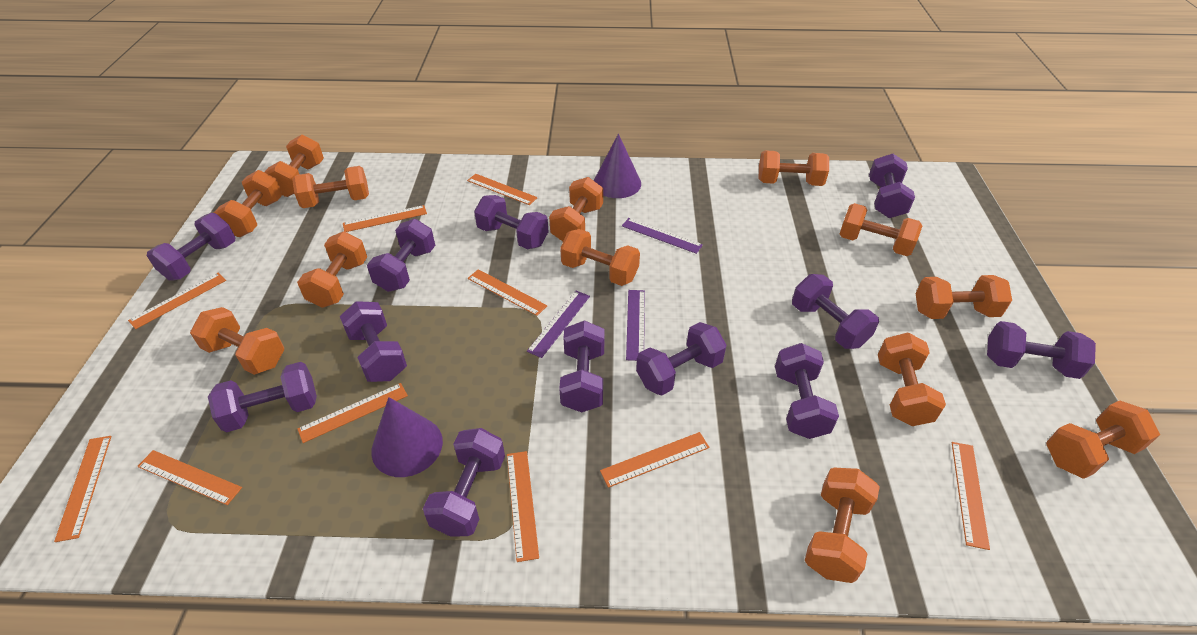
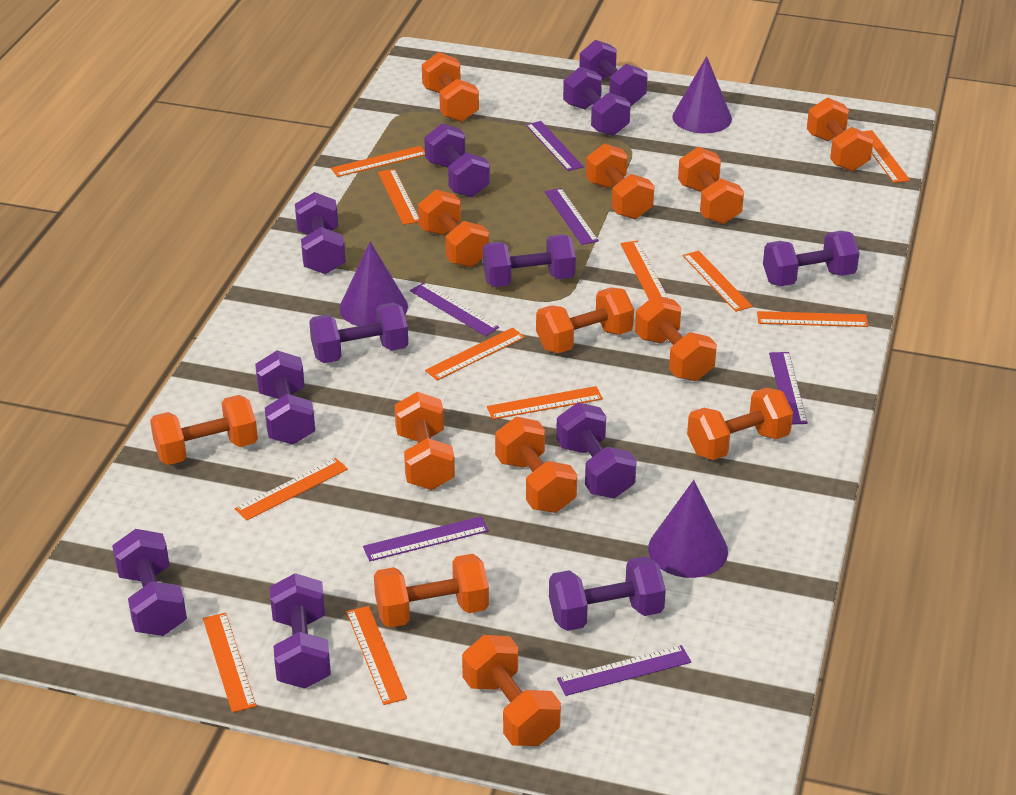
orange ruler: [54,436,112,542] [128,273,226,329] [137,450,242,505] [297,383,408,443] [343,205,427,232] [467,174,538,205] [468,269,547,316] [507,451,539,562] [600,432,710,488] [952,442,990,550] = 10 -> [203,613,256,713] [235,458,348,521] [331,146,425,177] [346,606,407,705] [378,169,419,225] [425,328,525,380] [487,386,603,420] [620,241,668,299] [683,251,752,312] [757,311,868,327] [863,130,910,183] = 11
purple cone: [371,397,443,477] [594,134,641,198] = 2 -> [339,241,408,326] [648,480,728,578] [672,56,732,133] = 3
purple ruler: [527,291,590,358] [622,218,703,254] [626,290,645,361] = 3 -> [363,516,489,561] [410,282,499,336] [526,121,584,171] [545,188,599,245] [557,645,691,696] [769,352,808,424] = 6

